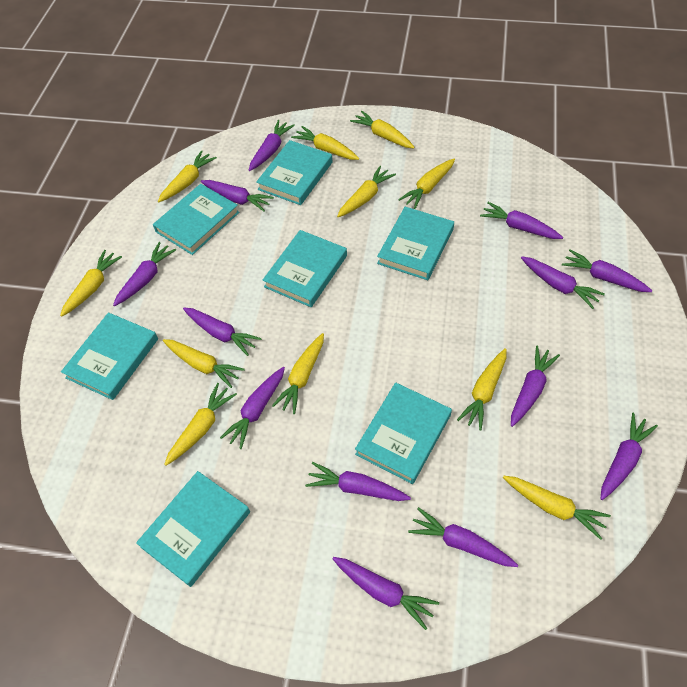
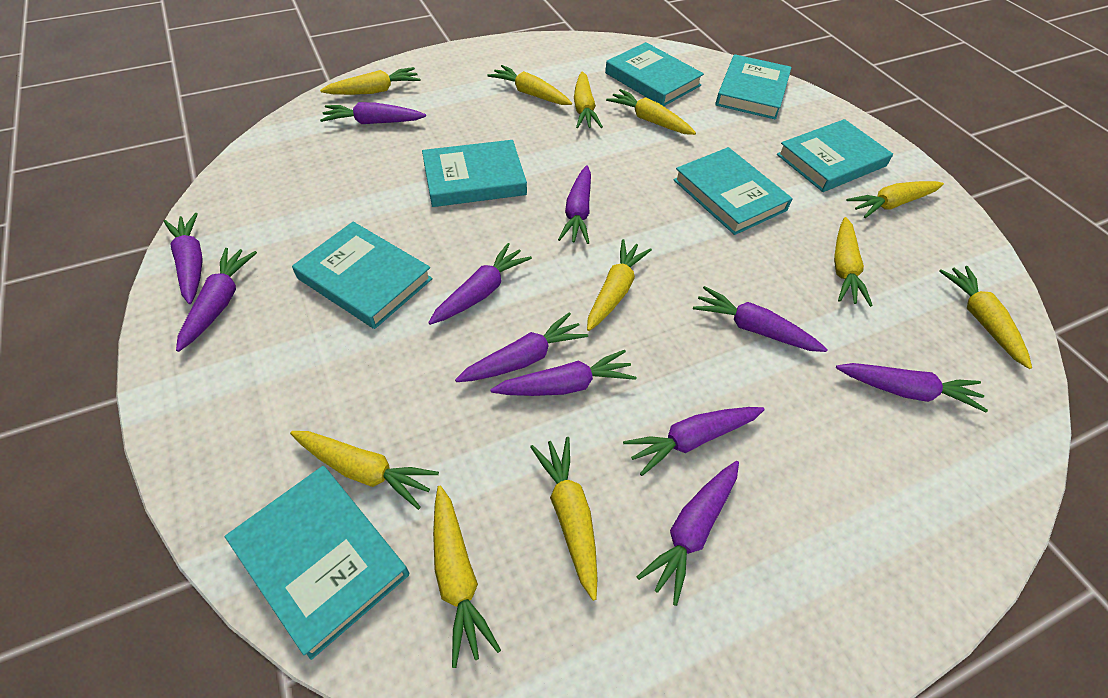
purple carrot: [113,242,176,306] [183,308,262,356] [201,180,274,212] [220,367,285,449] [249,120,295,171] [305,462,411,501] [332,557,439,630] [408,507,518,567] [480,202,563,239] [511,345,560,427] [521,257,605,309] [562,249,652,292] [601,413,658,500] = 13 -> [164,213,203,304] [176,248,257,352] [320,102,426,124] [428,243,532,325] [455,312,588,382] [490,350,636,396] [558,165,591,244] [623,407,764,476] [637,461,739,606] [693,286,828,352] [836,363,988,412] = 11

